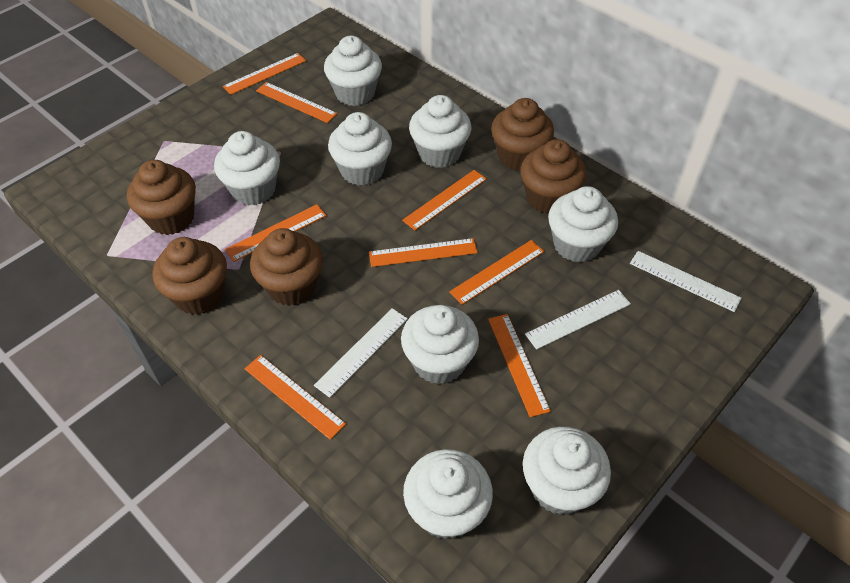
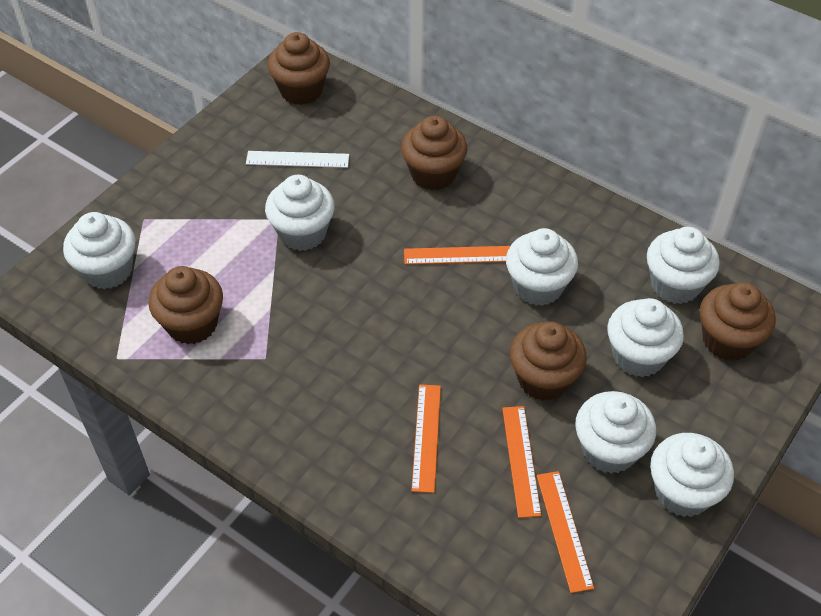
orange ruler: [223,53,306,95] [225,204,326,262] [245,355,346,440] [256,82,338,123] [369,238,478,267] [402,170,487,230] [449,240,544,305] [488,314,551,417] = 8 -> [404,246,510,265] [411,384,441,493] [502,406,542,518] [537,471,594,593] = 4
white cupcake: [214,131,280,205] [324,36,382,106] [328,112,392,186] [401,305,479,385] [403,449,493,540] [409,95,471,168] [523,427,611,515] [548,186,618,263] = 8 -> [63,212,135,289] [265,175,334,251] [506,228,578,306] [575,391,656,474] [607,298,684,377] [647,227,720,304] [650,433,734,517] = 7
white ruler: [314,308,408,398] [525,290,631,350] [630,251,742,312] = 3 -> [246,151,349,168] = 1

